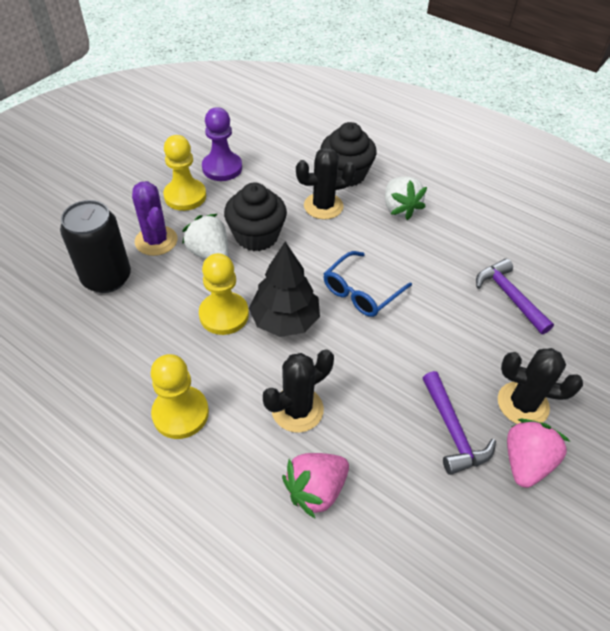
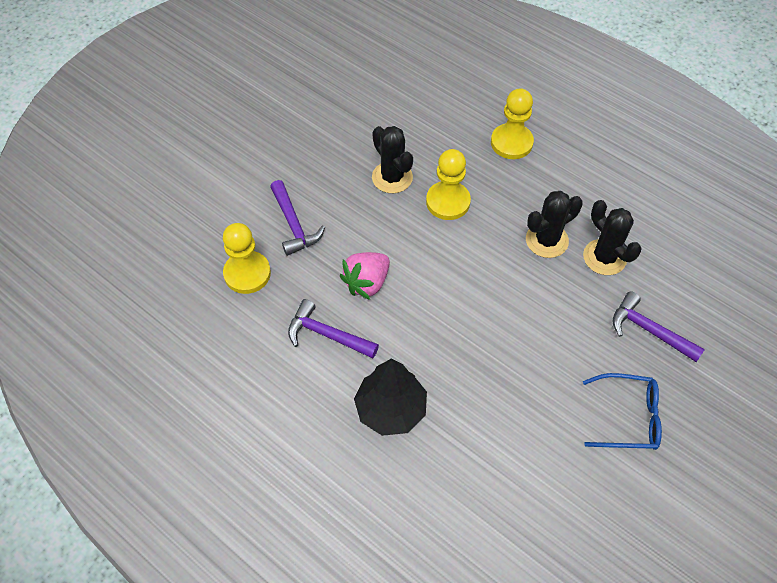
black can: [60,200,131,293] = 1 -> none = 0
black cupcake: [224,183,287,251] [320,122,377,187] = 2 -> none = 0
pink strawberry: [282,453,349,518] [507,419,571,488] = 2 -> [340,252,390,300] = 1
purple cactus: [132,181,177,256] = 1 -> none = 0
purple hammer: [423,371,496,475] [476,259,554,334] = 2 -> [270,180,325,256] [288,299,379,358] [612,291,705,362] = 3
purple pawn: [202,107,242,181] = 1 -> none = 0
white strawberry: [182,214,229,260] [385,177,427,220] = 2 -> none = 0

